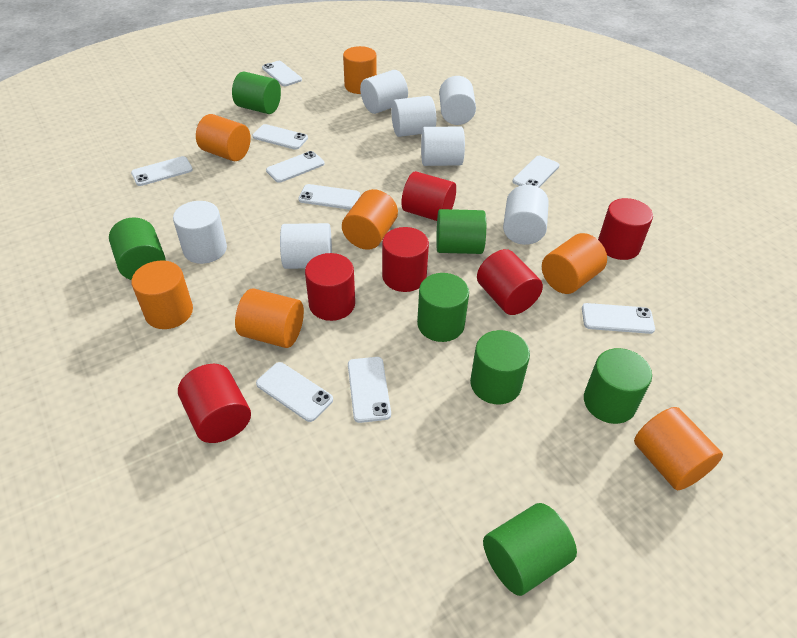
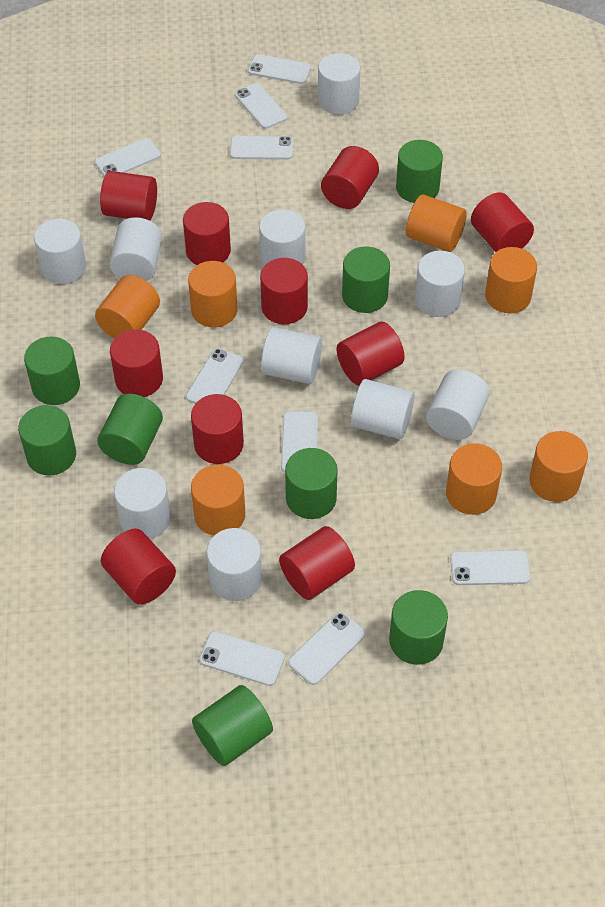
green cylinder: [109,217,166,280] [232,72,281,114] [417,273,469,342] [436,209,486,254] [470,330,530,404] [483,503,577,596] [584,348,652,424] = 7 -> [18,405,76,476] [24,336,80,405] [97,394,163,465] [192,685,273,766] [285,448,338,519] [342,247,390,313] [389,590,448,665] [396,140,443,203] = 8
red cylinder: [178,364,251,443] [305,253,355,321] [382,227,429,292] [401,171,456,221] [477,249,543,315] [598,198,653,260] = 6 -> [100,171,157,221] [101,529,176,604] [110,330,163,397] [183,202,231,265] [191,394,244,464] [260,258,308,324] [279,526,355,600] [321,146,379,209] [337,321,405,386] [471,192,534,252] = 10
white cylinder: [173,201,227,264] [280,223,332,269] [360,70,408,114] [391,96,436,137] [421,126,465,166] [439,76,476,125] [503,185,549,245] = 7 -> [34,219,86,284] [109,217,162,281] [114,468,171,539] [206,528,262,601] [259,209,305,266] [261,327,322,384] [318,53,360,114] [351,379,415,439] [415,251,465,317] [426,369,490,440] = 10

